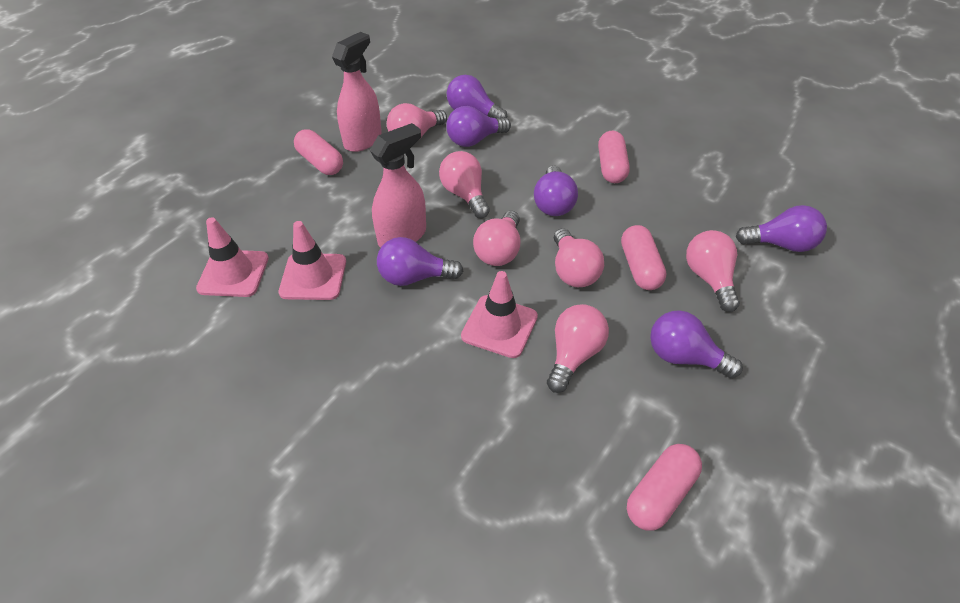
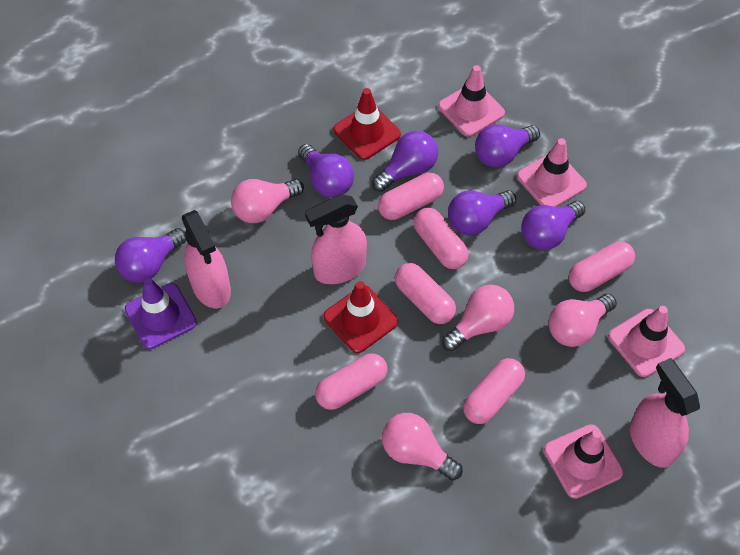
pink capsule: [294,129,343,175] [598,131,630,183] [621,225,666,290] [627,444,702,531] = 4 -> [315,353,388,410] [378,173,444,220] [395,263,456,324] [414,208,469,269] [463,358,525,424] [568,241,635,292] = 6
pink light bulb: [387,103,447,140] [439,151,490,218] [473,211,520,266] [547,304,609,393] [554,228,604,287] [686,230,740,312] = 6 -> [231,179,304,223] [382,413,463,481] [442,285,514,351] [548,293,617,347] = 4
pink spray bottle: [332,32,382,152] [370,123,426,248] = 2 -> [182,210,231,308] [305,194,367,284] [630,358,700,468] = 3
pink traffic cone: [196,217,269,297] [279,221,346,300] [461,271,538,358] = 3 -> [438,65,505,137] [517,138,587,207] [544,424,623,499] [608,306,685,377] = 4
purple traffic cone: none = 0 -> [125,278,197,349] = 1
red traffic cone: none = 0 -> [323,281,398,353] [333,88,401,160] = 2

